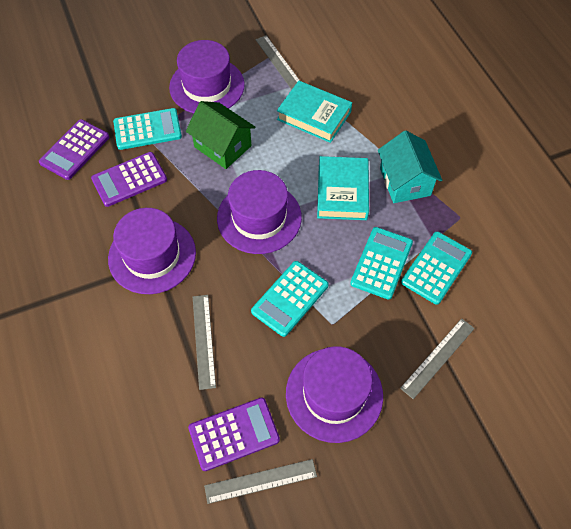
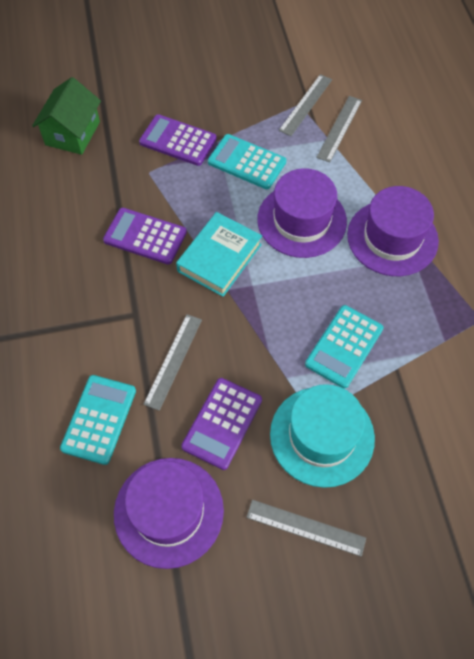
purple hat: [108,208,196,294] [169,40,245,113] [217,170,302,254] [286,346,383,443] = 4 -> [114,458,224,569] [257,168,347,258] [347,186,439,276] = 3
turquoise book: [277,81,352,143] [317,156,369,220] = 2 -> [176,212,262,297] = 1
turquoise calculator: [113,108,182,150] [251,261,329,337] [350,227,413,300] [401,232,472,305] = 4 -> [60,375,136,465] [208,134,286,189] [305,305,383,388] = 3
turquoise hat: none = 0 -> [270,384,375,488] = 1
turquoise house: [378,130,443,203] = 1 -> none = 0

